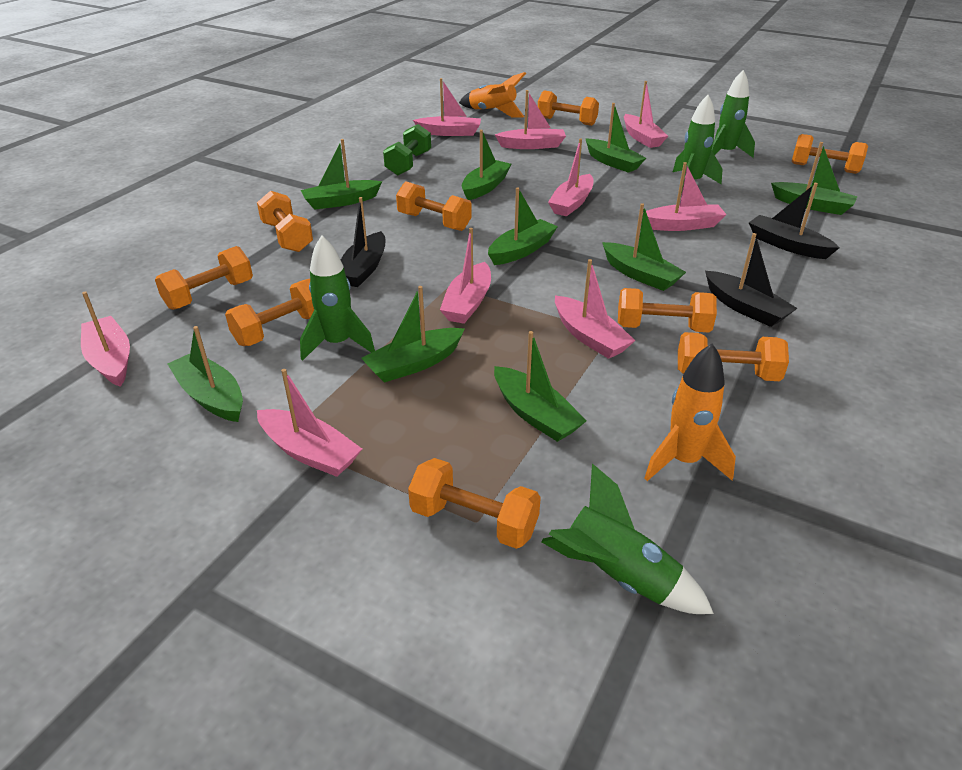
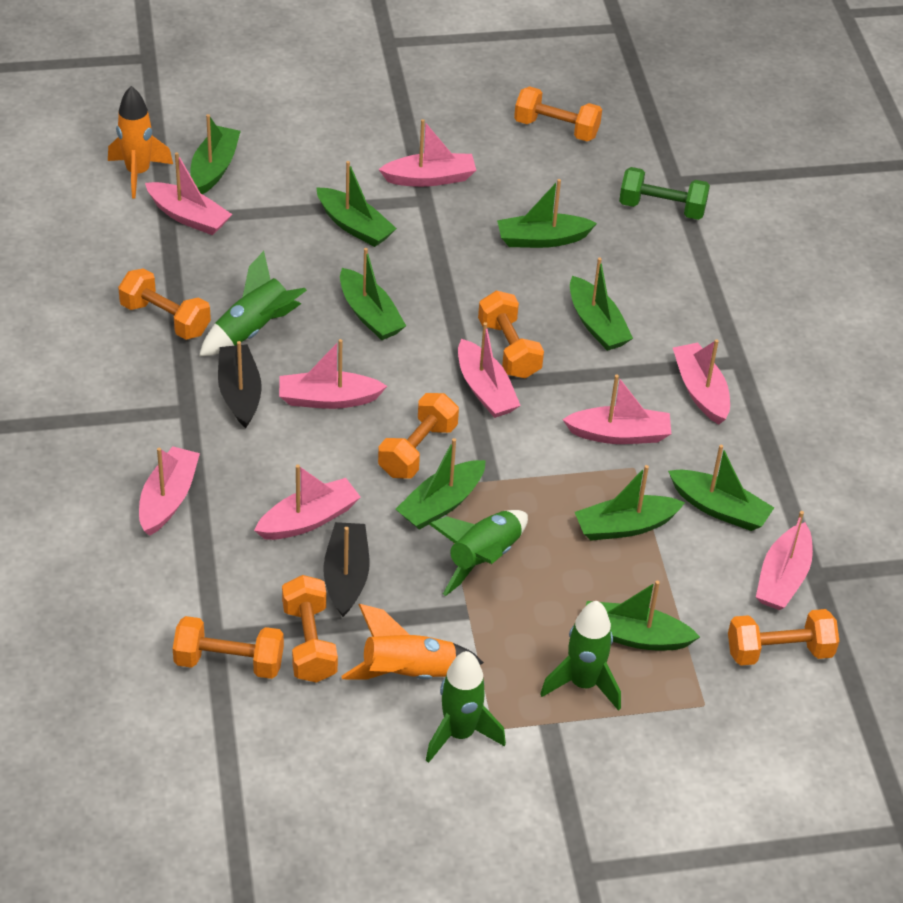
black boat: [341,197,385,287] [705,233,798,327] [749,183,840,259] = 3 -> [218,341,262,428] [323,522,369,617] = 2
orange dumbbell: [155,246,253,310] [225,279,314,346] [257,191,313,252] [396,182,472,231] [408,458,541,549] [538,90,599,126] [618,288,717,333] [678,332,789,381] [792,134,868,174] = 9 -> [118,268,211,340] [173,616,284,679] [282,575,338,683] [378,393,459,479] [478,291,544,378] [514,86,602,141] [728,609,839,666] = 7

